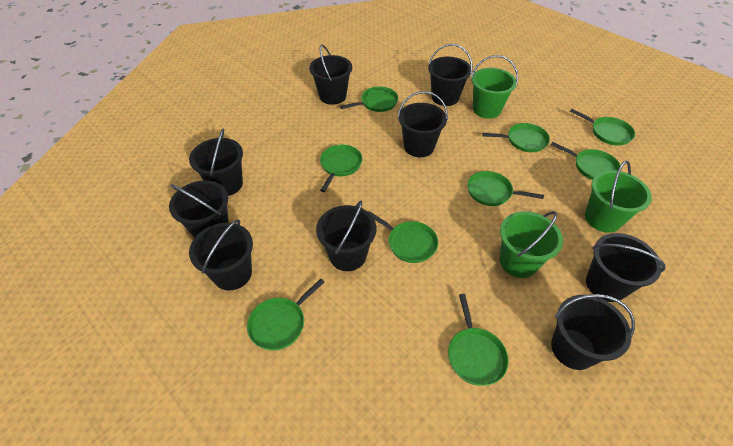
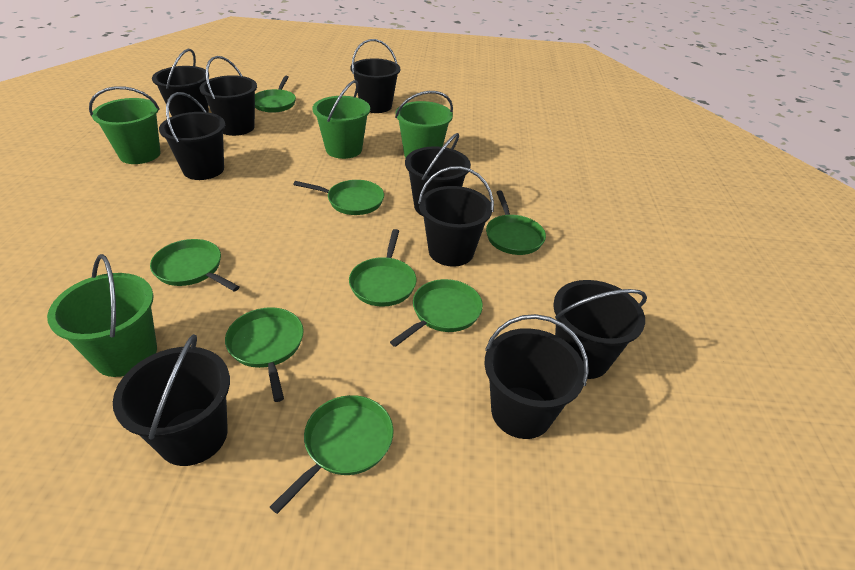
green bucket: [471,55,518,118] [500,211,563,278] [585,160,652,233] = 3 -> [47,254,157,377] [89,86,161,164] [313,80,370,159] [395,91,453,158] = 4
green pan: [247,279,324,350] [320,144,363,192] [340,87,398,112] [368,211,438,263] [448,294,509,386] [467,171,544,206] [483,123,550,152] [551,142,620,180] [570,109,635,146] = 9 -> [150,239,240,292] [225,307,304,402] [255,76,296,113] [270,395,394,514] [293,180,384,215] [349,229,417,307] [390,279,483,347] [486,191,546,255] = 8

